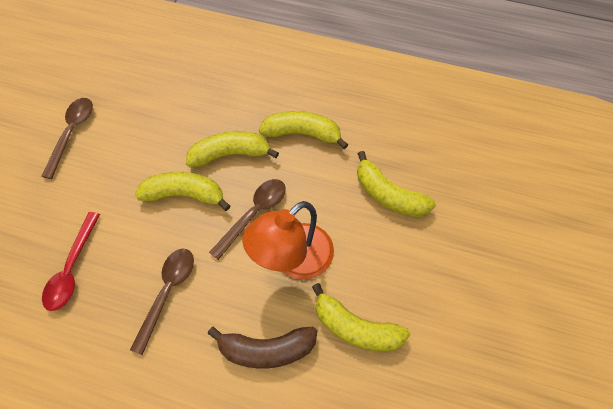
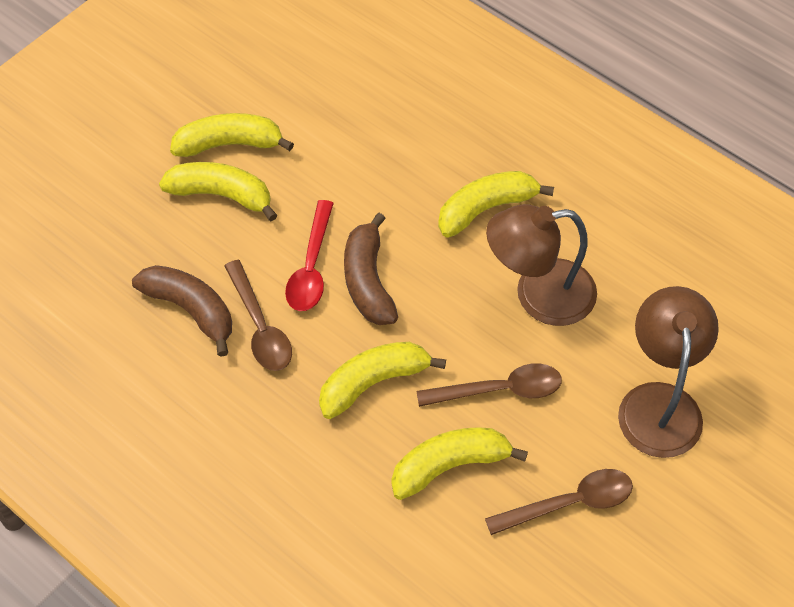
brown banana: [208,326,317,369] = 1 -> [132,265,232,357] [344,213,398,325] = 2
brown lamp: none = 0 -> [486,204,597,326] [618,286,719,458] = 2
orange lamp: [242,201,334,280] = 1 -> none = 0

